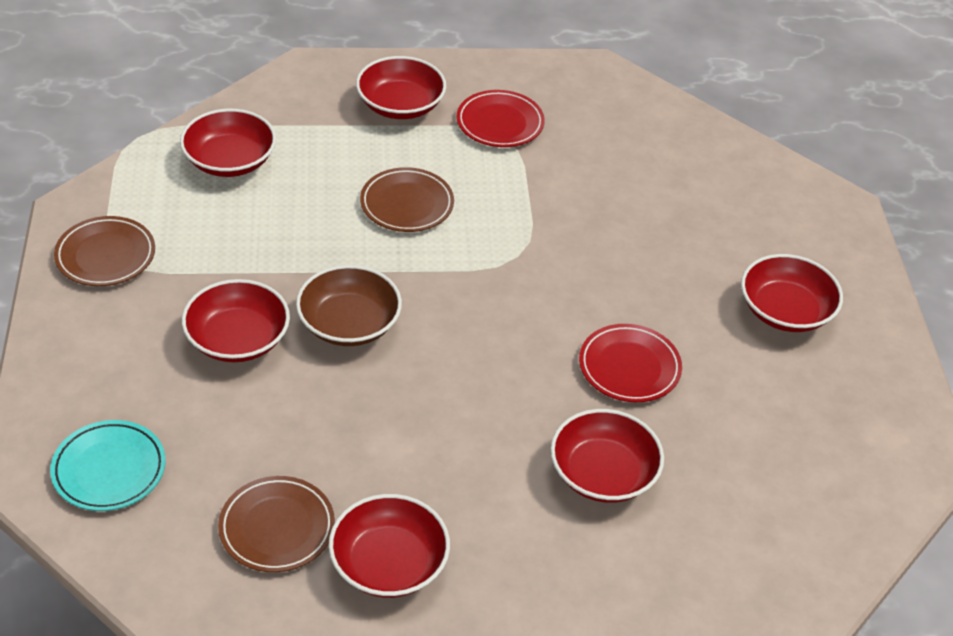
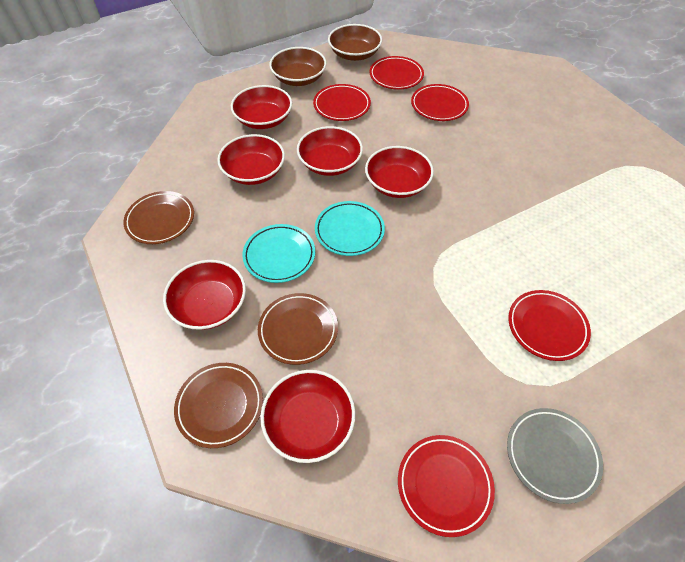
brown bowl: [296,265,402,346] = 1 -> [269,47,327,86] [328,24,382,61] = 2
grey plate: none = 0 -> [507,408,603,504] = 1
red plate: [457,90,545,147] [579,324,682,402] = 2 -> [313,84,371,121] [369,56,424,89] [398,435,495,537] [411,84,469,121] [508,290,591,361] = 5
turquoise plate: [50,420,166,511] = 1 -> [242,224,315,283] [315,201,385,256] = 2

